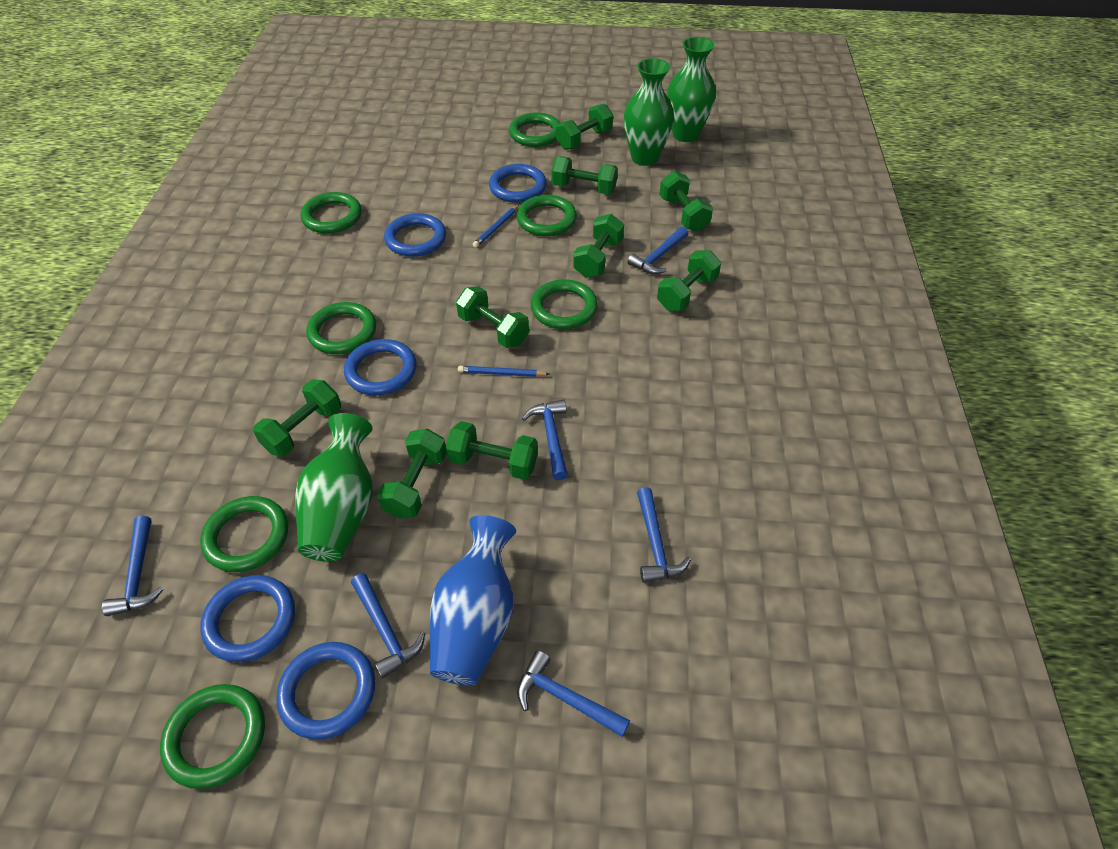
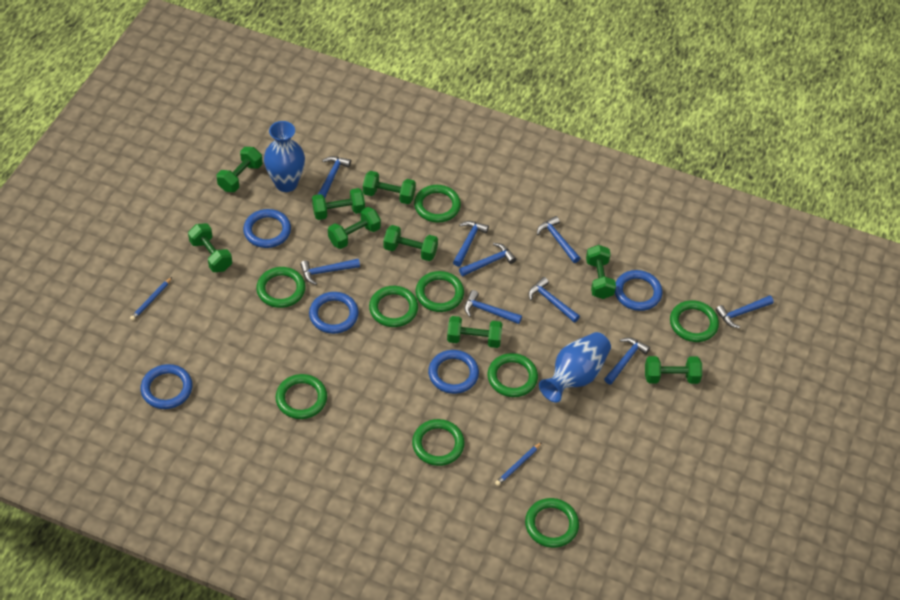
blue hammer: [102,516,164,616] [351,573,425,679] [517,650,630,737] [522,399,568,480] [627,226,688,274] [637,487,691,583] = 6 -> [300,259,360,285] [318,156,351,198] [453,221,489,267] [459,243,516,276] [464,290,522,324] [529,277,580,323] [537,216,580,263] [604,337,650,385] [716,295,774,328] = 9
blue vase: [430,515,516,686] = 1 -> [264,121,305,192] [539,332,611,403] = 2
green ring: [160,684,265,789] [200,496,288,572] [301,192,362,234] [306,302,376,354] [509,112,560,147] [517,195,577,236] [531,279,598,329] = 7 -> [256,267,306,308] [276,374,327,419] [369,286,418,327] [412,419,465,466] [414,185,461,223] [416,271,464,312] [488,353,538,397] [525,498,579,548] [670,300,719,342] = 9
green vase: [295,413,373,562] [624,58,674,166] [667,37,716,142] = 3 -> none = 0

